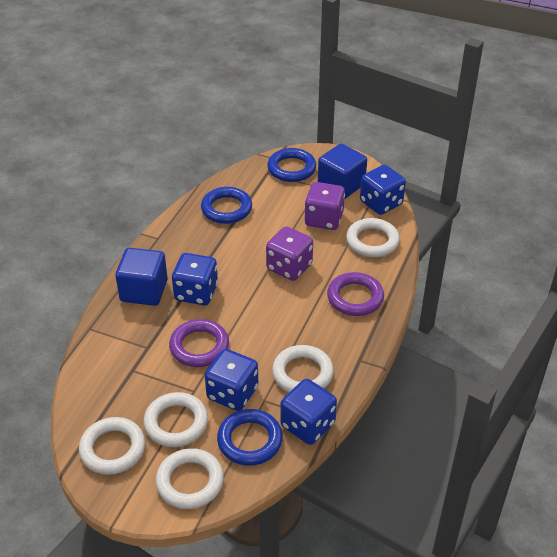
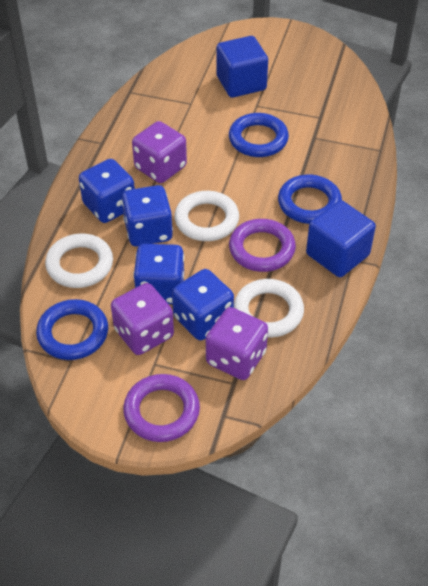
purple dice: [266,227,313,281] [304,182,345,230] = 2 -> [111,283,174,355] [132,121,187,183] [206,307,268,380] = 3
white ring: [79,417,145,475] [143,392,208,447] [155,448,224,509] [272,345,334,392] [346,218,400,257] = 5 -> [45,233,113,288] [174,191,239,241] [234,279,304,338] = 3

